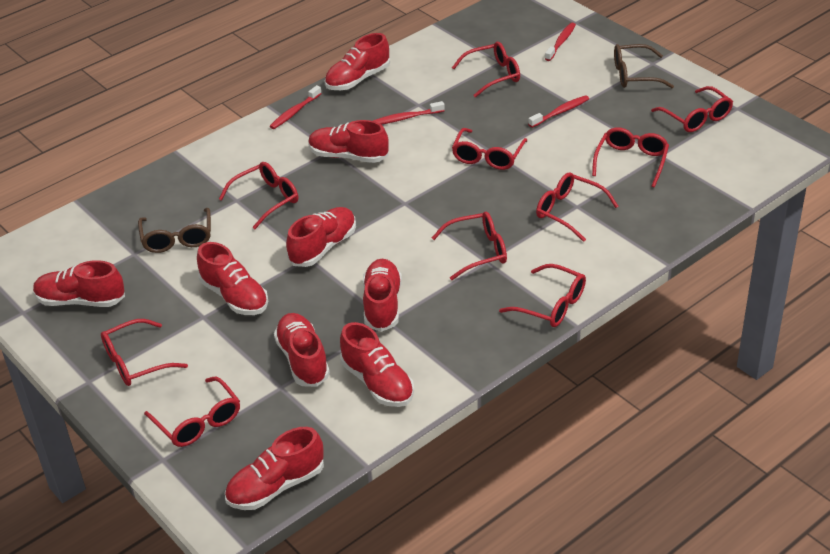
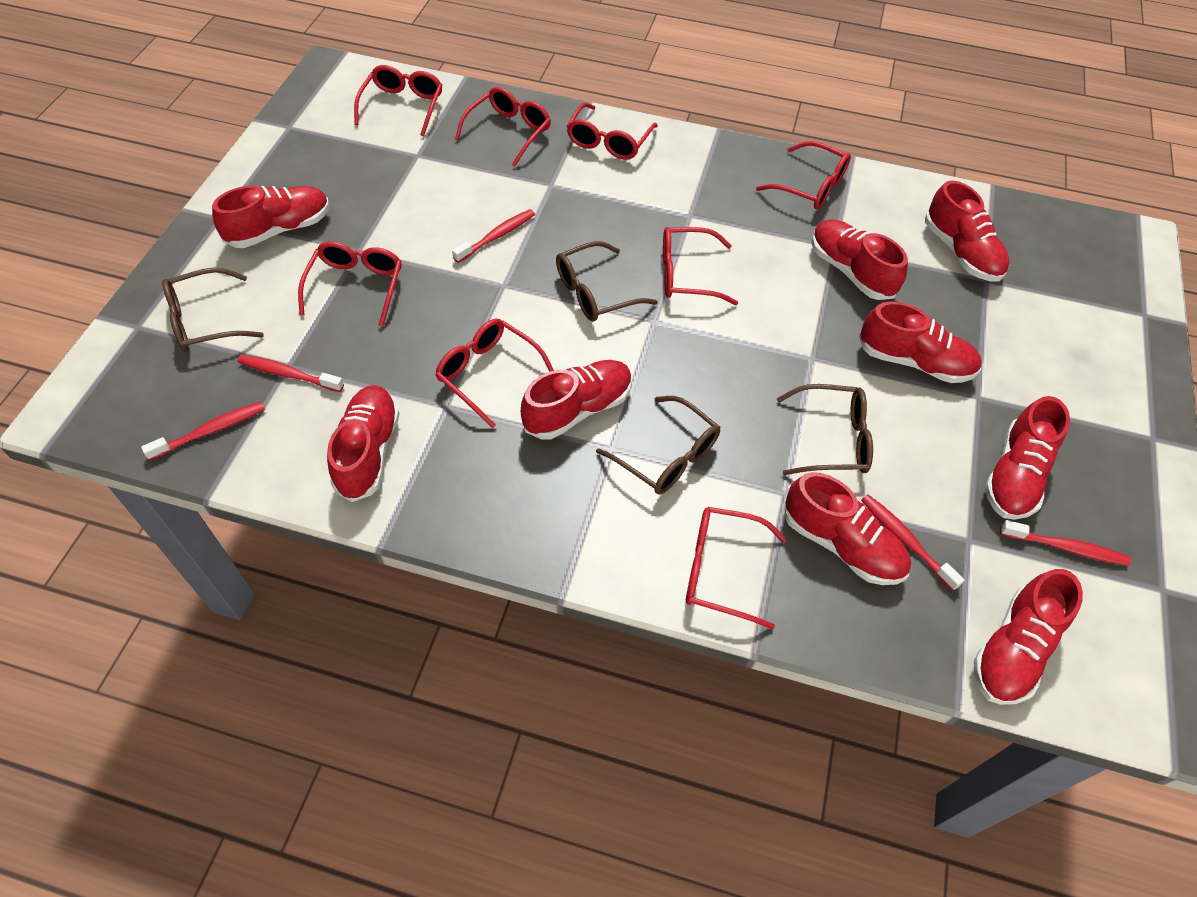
brown glasses: [138,208,211,253] [614,44,674,88] = 2 -> [162,267,264,352] [556,241,658,322] [596,396,720,494] [777,384,873,475] = 4
red glasses: [101,319,188,386] [144,377,240,447] [219,162,298,229] [432,212,507,280] [452,42,520,98] [452,128,527,170] [499,264,586,327] [536,172,618,242] [592,127,669,187] [651,86,733,132] = 10 -> [298,241,402,327] [354,65,442,136] [435,319,554,428] [455,87,551,167] [567,102,658,160] [663,227,738,305] [686,507,787,630] [756,141,851,210] = 8
red toothbrush: [269,85,322,129] [373,101,445,125] [528,95,589,128] [545,23,576,61] = 4 -> [141,402,265,460] [238,355,344,392] [452,209,535,263] [861,494,964,591] [1000,520,1130,566] = 5

